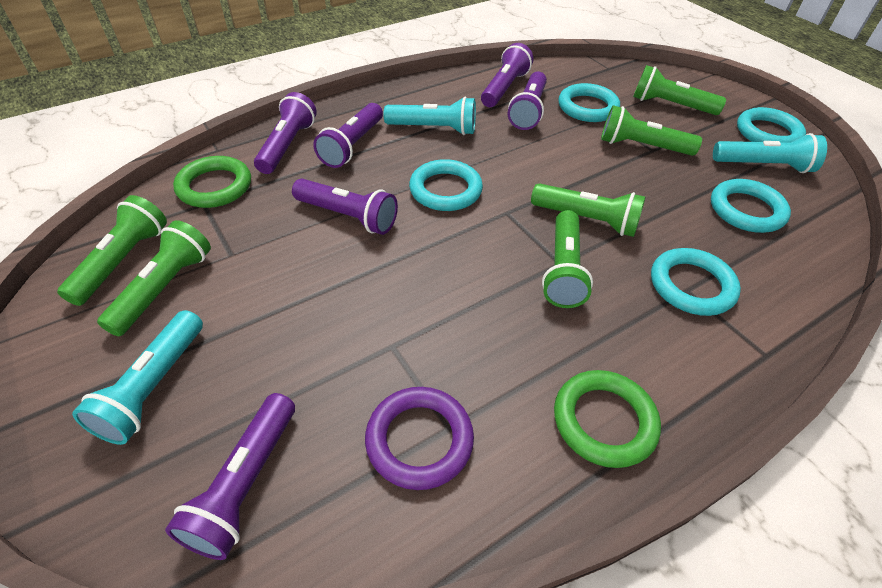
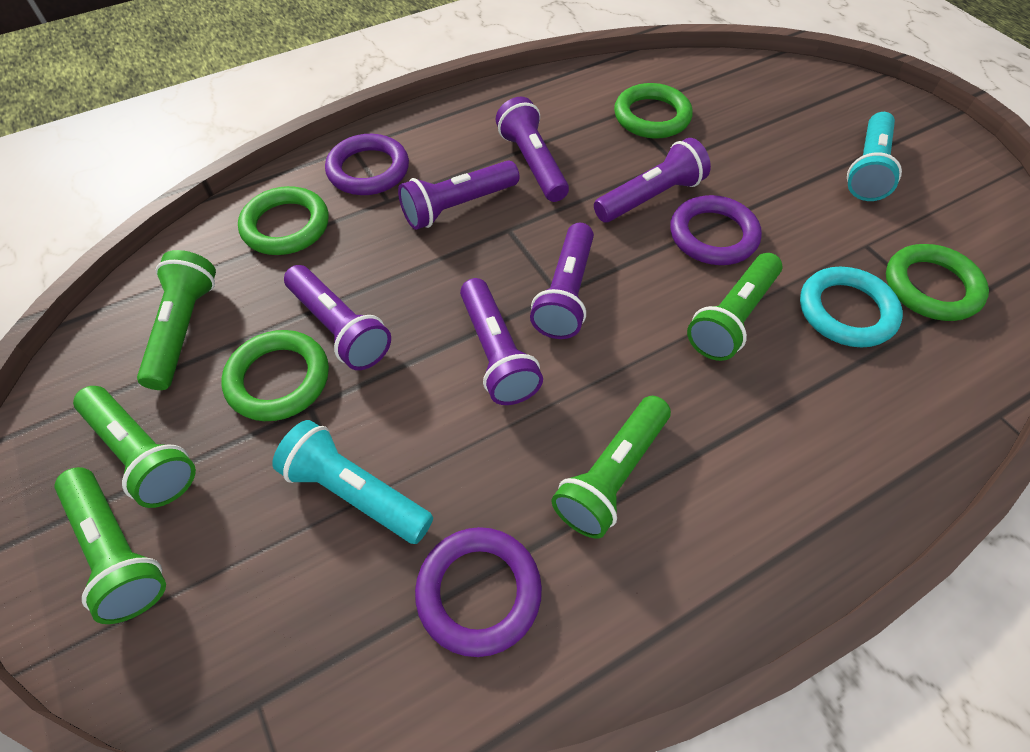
green flashlight: [57,195,167,306] [97,220,211,336] [531,183,645,237] [542,210,593,308] [601,105,702,156] [633,65,726,115] = 6 -> [54,467,166,624] [73,386,196,508] [137,250,216,390] [552,396,671,539] [687,253,783,361] = 5
green ring: [173,156,251,208] [554,370,661,468] = 2 -> [221,330,329,421] [238,186,329,255] [614,83,693,139] [886,244,989,321] = 4
purple ring: [365,387,474,490] = 1 -> [325,134,409,195] [415,527,542,657] [670,195,762,265] = 3
turquoise flashlight: [72,310,203,445] [384,97,476,135] [713,133,827,173] = 3 -> [272,420,433,544] [847,112,902,201] = 2
turquoise ring: [409,159,483,211] [558,83,620,122] [651,248,741,316] [711,179,791,233] [737,107,806,143] = 5 -> [800,267,903,348] = 1

